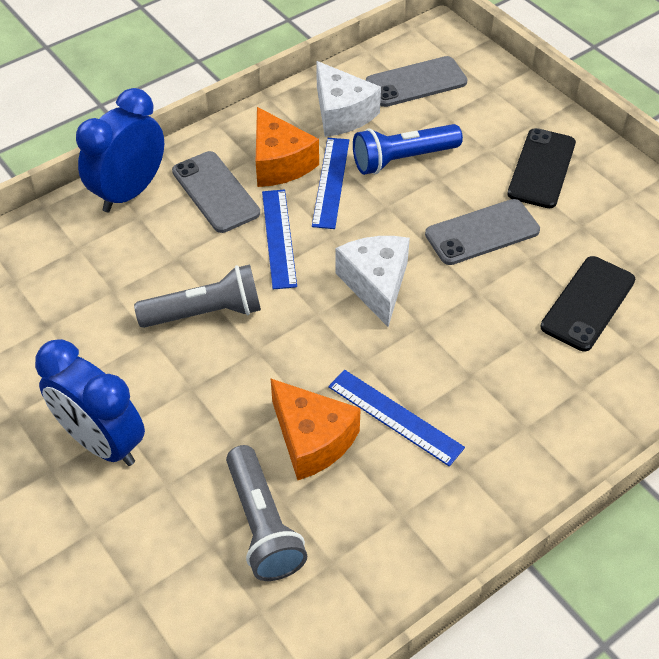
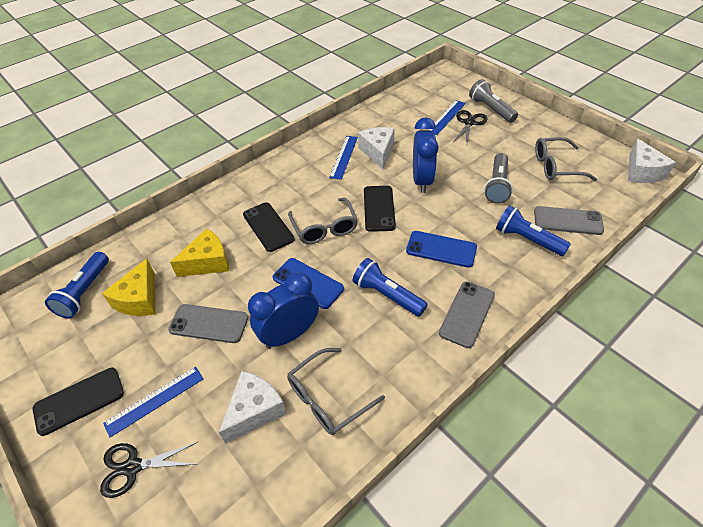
black phone: [507,128,576,208] [541,256,635,351] = 2 -> [32,368,124,436] [243,203,295,252] [364,186,396,232] = 3
black scissors: none = 0 -> [100,442,198,498] [453,110,487,144] = 2
blue flashlight: [353,124,463,175] = 1 -> [45,252,109,319] [353,258,428,317] [496,205,571,256] = 3
blue phone: none = 0 -> [273,258,344,309] [406,231,477,268] = 2
grey glasses: none = 0 -> [287,348,385,435] [288,198,358,244] [535,137,597,181] = 3
orange cheese: [256,107,319,187] [270,378,361,480] = 2 -> none = 0
white cheese: [316,61,381,137] [335,236,410,327] = 2 -> [219,371,287,444] [358,127,395,169] [628,138,676,183] = 3
yellow cheese: none = 0 -> [102,258,155,316] [170,228,229,277] = 2

